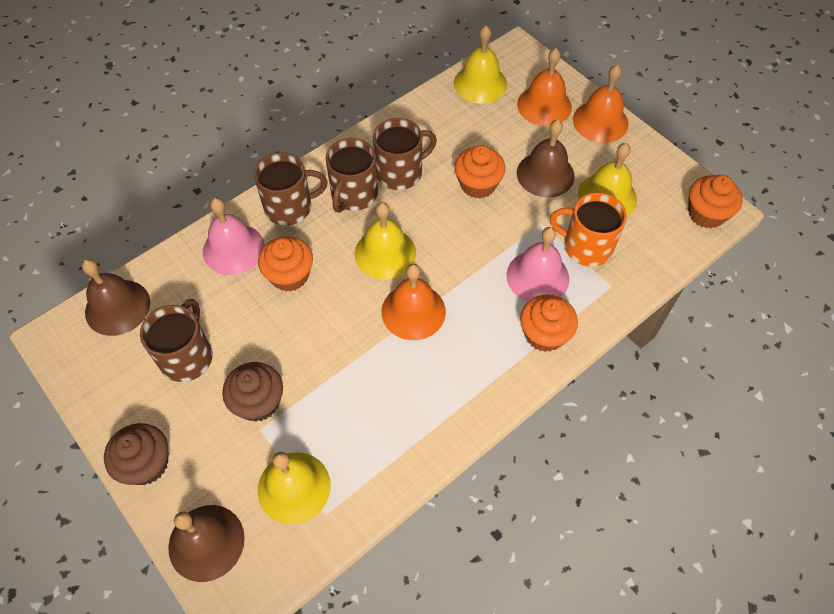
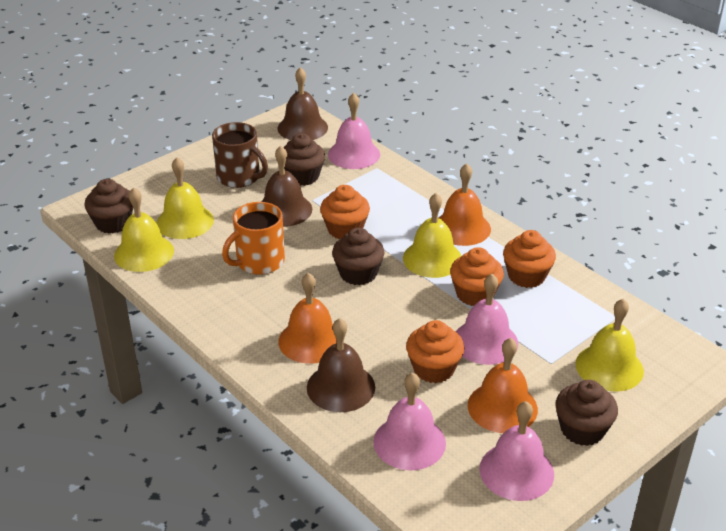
brown cupcake: [104,423,168,485] [222,362,283,422] = 2 -> [84,179,133,234] [283,133,325,186] [332,228,384,285] [555,380,618,446] = 4
brown mug: [140,299,213,382] [254,152,328,226] [326,138,378,213] [373,118,437,190] = 4 -> [212,122,268,188] = 1
pink bell: [203,198,264,275] [507,227,569,302] = 2 -> [328,93,380,169] [373,372,446,470] [456,274,518,365] [479,401,554,501] = 4

